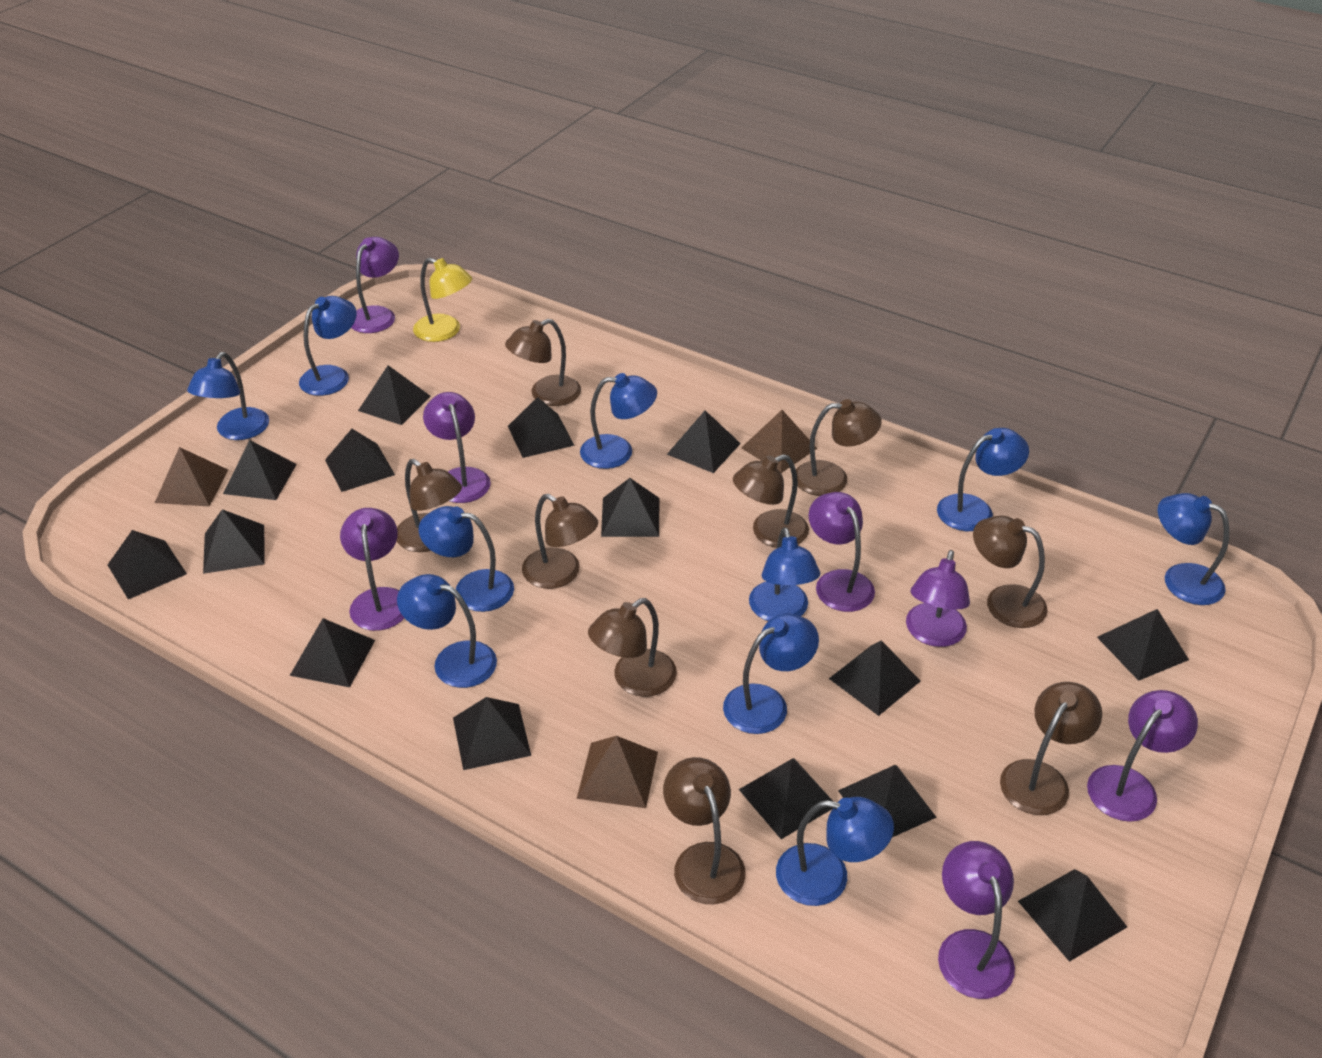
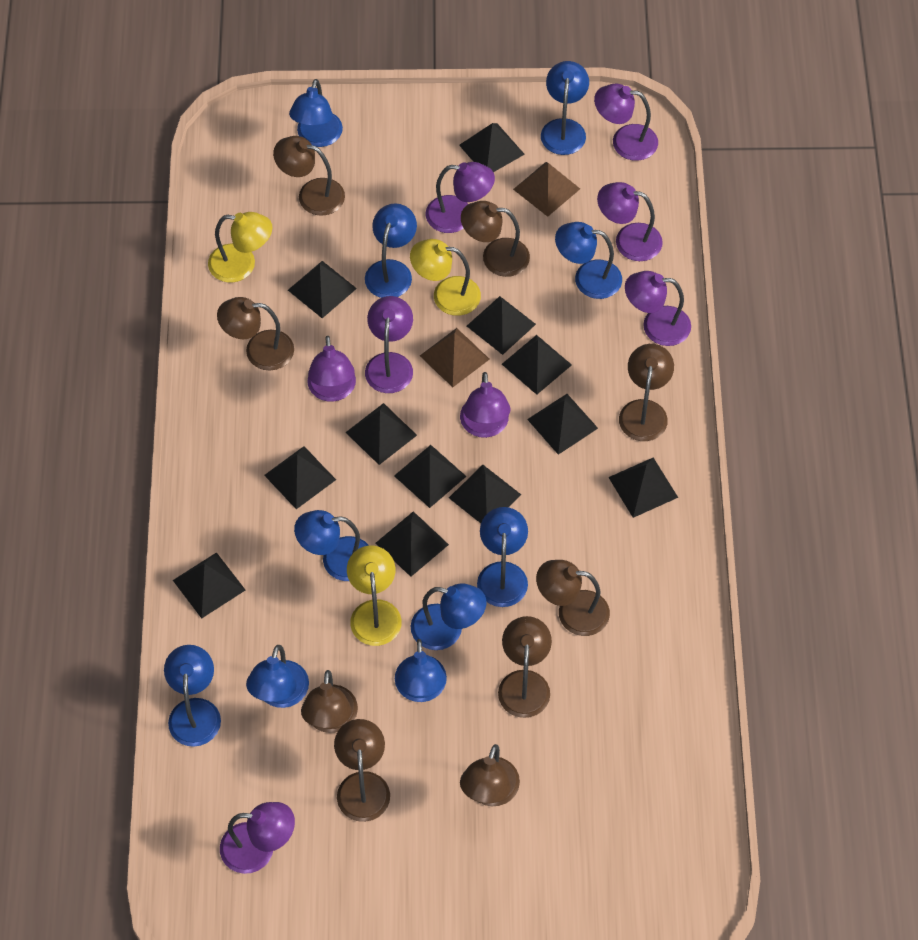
black pyramid: [108,530,187,600] [203,509,265,574] [223,440,297,500] [290,618,375,687] [325,429,395,492] [358,365,431,425] [453,697,531,770] [508,397,575,458] [601,478,659,537] [667,410,741,473] [738,758,833,839] [829,640,921,716] [838,765,937,837] [1018,869,1127,962] [1097,609,1189,681] = 15 -> [173,552,245,618] [264,446,336,509] [288,261,357,318] [346,403,417,465] [376,511,449,577] [394,445,466,508] [449,465,521,523] [459,123,525,172] [467,296,536,355] [502,335,572,395] [527,394,598,455] [608,458,678,518] = 12
brown pyramid: [155,447,228,507] [577,736,658,808] [741,410,817,473] = 3 -> [420,328,490,387] [513,162,580,217] = 2
purple lamp: [340,508,404,631] [351,237,399,333] [423,392,491,503] [809,492,875,612] [906,550,970,647] [938,841,1015,999] [1087,690,1198,822] = 7 -> [220,802,295,874] [308,336,356,402] [365,296,413,393] [426,162,495,233] [460,372,510,438] [594,84,658,161] [597,182,663,261] [625,271,691,346] = 8
yellow lamp: [413,258,472,342] = 1 -> [208,212,273,283] [347,545,402,646] [410,239,481,316] = 3

